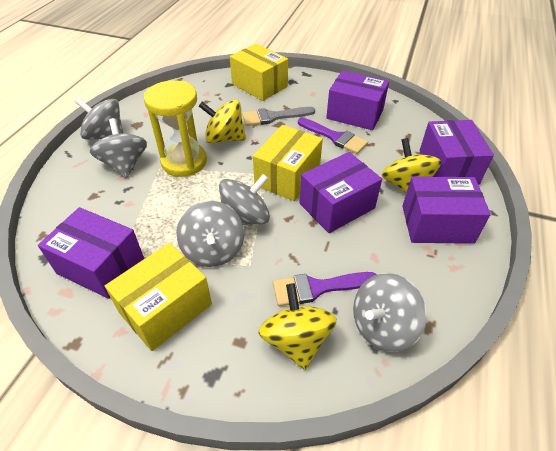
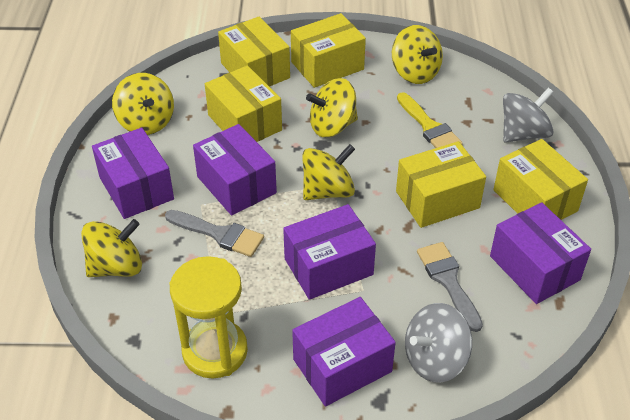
grey brush: [242,107,315,126] = 1 -> [165,210,264,257] [417,242,483,332] = 2
grey spinning top: [75,97,123,140] [89,118,147,178] [176,201,244,267] [219,174,270,225] [353,273,427,352] = 5 -> [405,303,472,383] [503,88,554,143] = 2
purple brush: [273,272,377,306] [298,118,368,154] = 2 -> none = 0
yellow box: [105,243,212,351] [230,44,288,101] [253,125,323,201] = 3 -> [205,65,282,142] [218,17,290,87] [291,13,366,88] [396,141,486,228] [493,139,588,220] = 5
yellow brush: none = 0 -> [397,92,463,148] = 1
yellow spinning top: [199,100,246,143] [258,283,337,370] [382,138,441,193] = 3 -> [81,219,142,277] [112,73,174,135] [302,144,355,200] [306,78,358,138] [392,25,443,84] = 5

